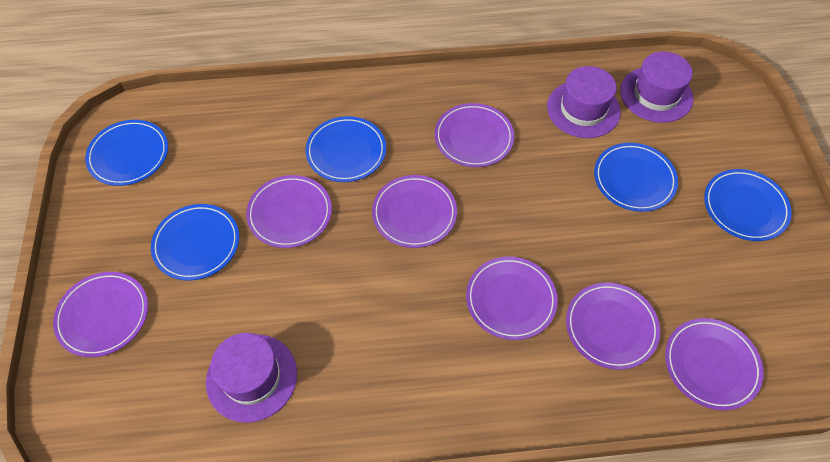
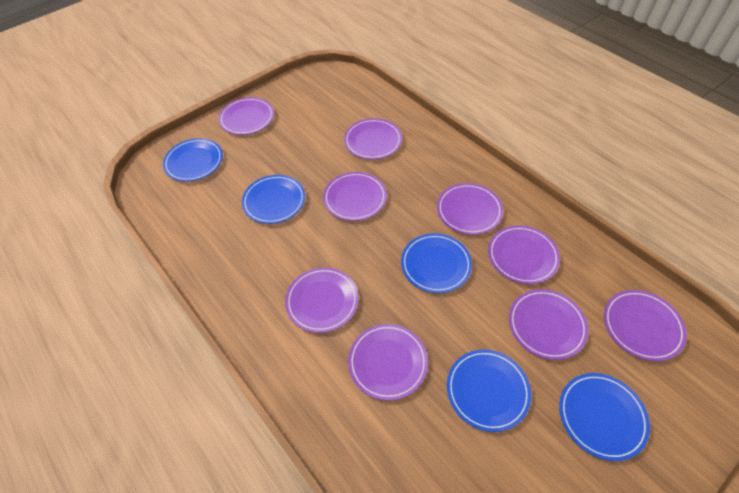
purple hat: [206,333,297,423] [547,66,621,138] [620,52,694,123] = 3 -> none = 0
purple plate: [53,272,148,357] [246,175,332,248] [372,175,457,248] [435,103,514,167] [466,257,558,340] [566,282,660,370] [665,318,763,410] = 7 -> [219,97,274,135] [285,267,359,333] [323,172,387,221] [344,118,402,160] [348,324,428,401] [437,183,503,235] [488,225,560,284] [509,289,588,360] [604,290,687,361] = 9

